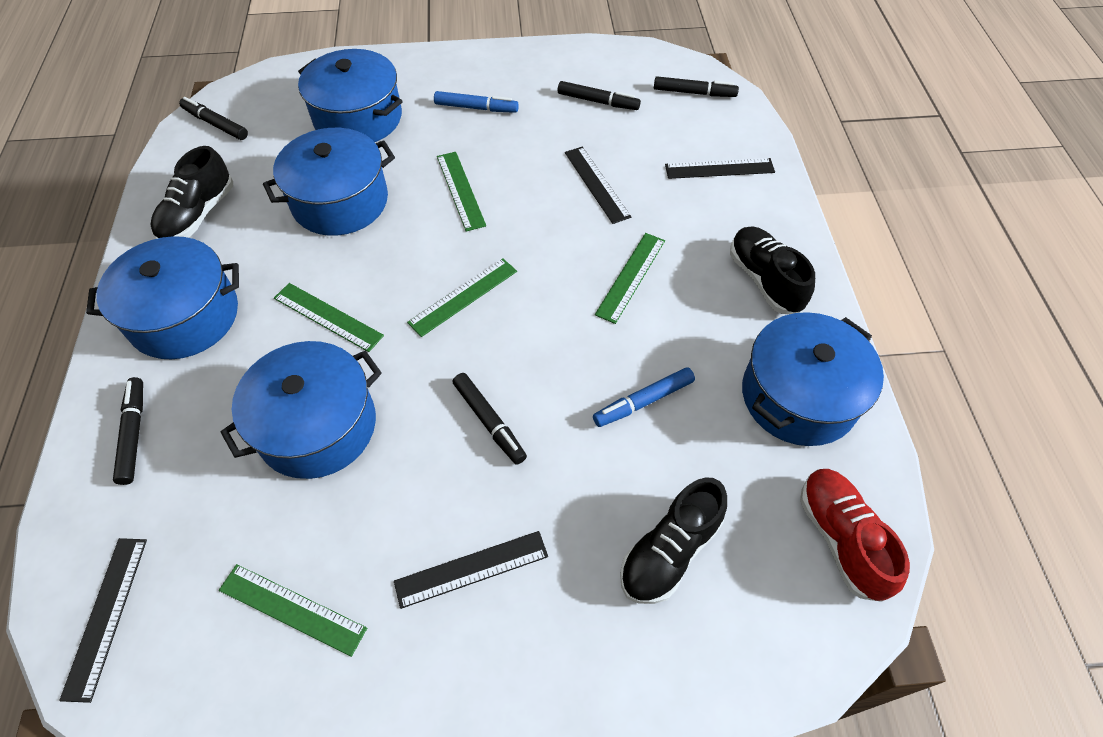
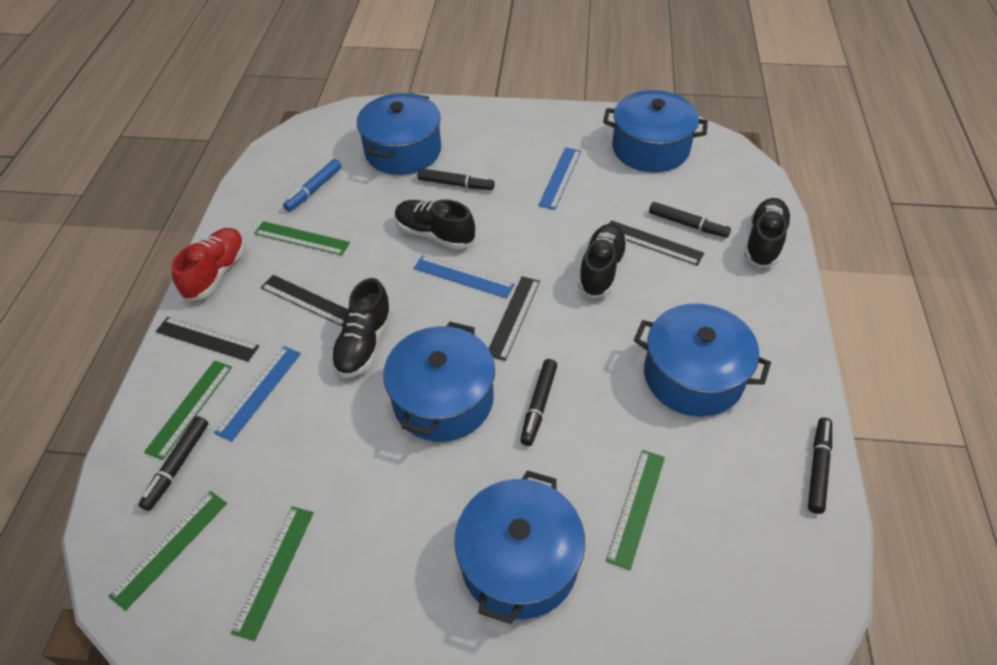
black shoe: [150,146,233,239] [620,477,727,604] [730,226,815,314] = 3 -> [331,278,392,378] [395,199,475,249] [578,224,628,298] [744,198,791,268] = 4
blue marker: [434,91,519,113] [593,367,695,427] = 2 -> [283,159,342,211] = 1
blue ruler: none = 0 -> [214,346,301,441] [414,255,515,298] [538,147,581,210] = 3

